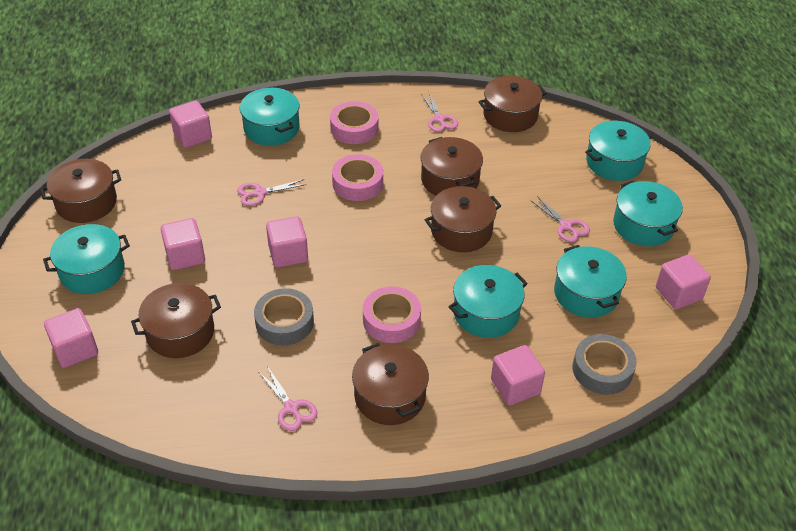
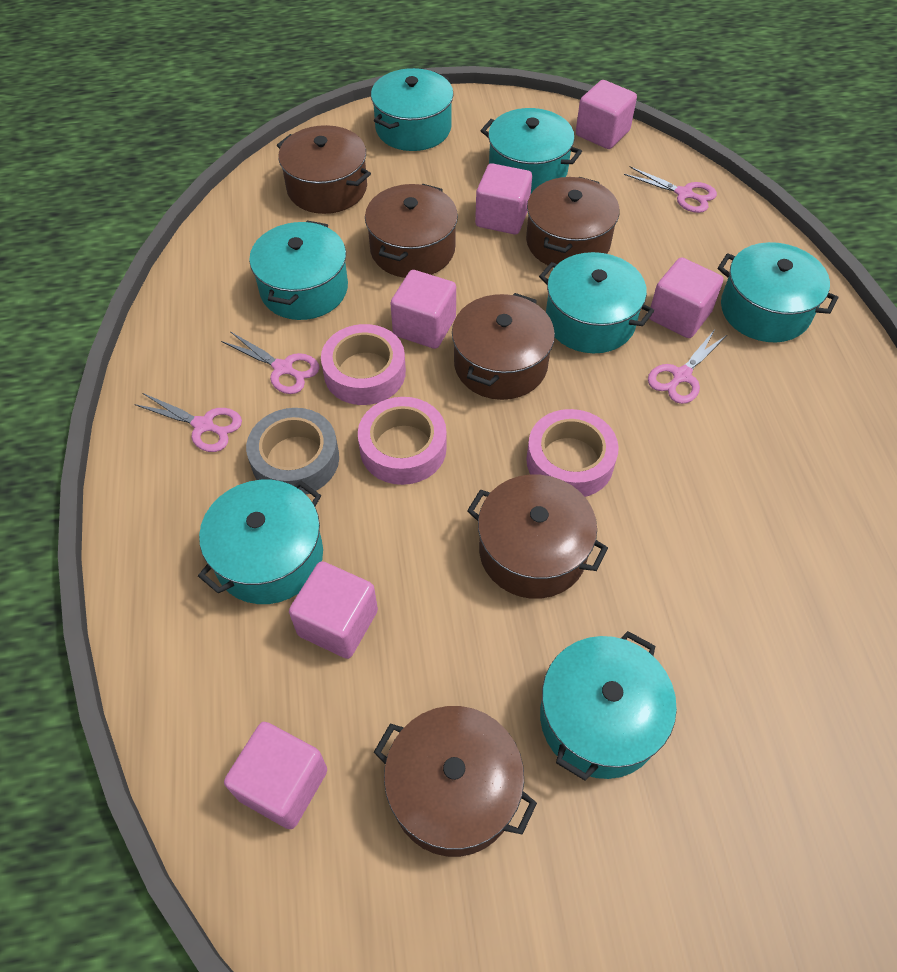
grey tape: [254,288,314,345] [572,334,637,395] = 2 -> [246,408,339,494] = 1
turquoise pot: [43,224,130,294] [240,88,300,146] [449,265,528,338] [554,245,627,318] [585,121,652,181] [613,180,683,247] = 6 -> [198,480,323,604] [249,221,348,320] [371,68,454,151] [481,108,582,193] [539,252,654,353] [540,631,677,781] [718,242,838,342] = 7

